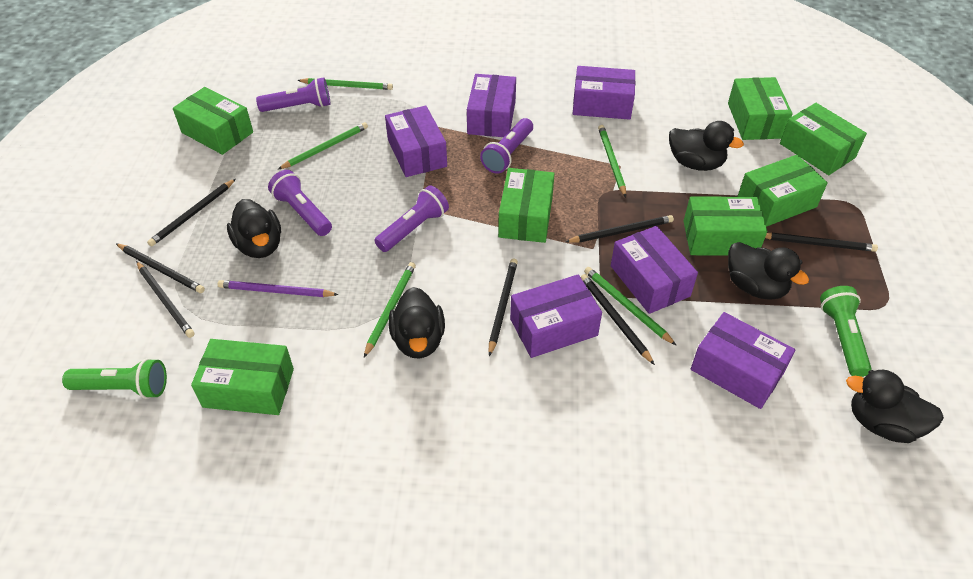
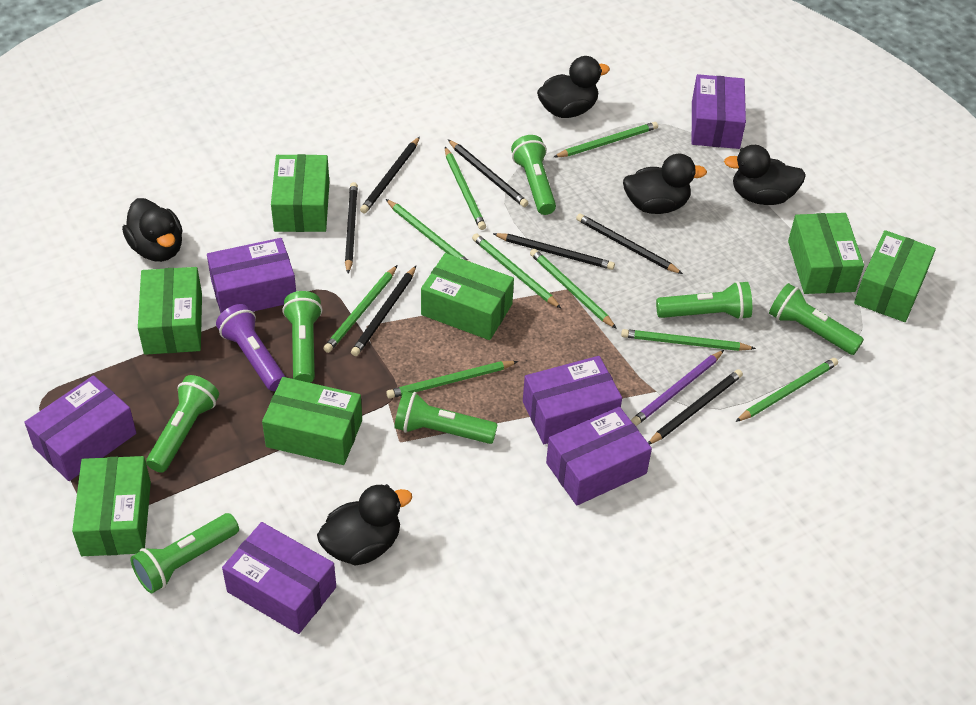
green flashlight: [62,358,167,399] [820,286,872,377] = 2 -> [130,513,239,593] [146,375,219,473] [282,291,323,383] [394,391,498,444] [511,135,556,215] [656,281,752,320] [769,283,864,355] = 7
green pencil: [277,122,368,170] [297,78,393,90] [364,262,416,357] [584,267,676,345] [598,125,626,197] = 5 -> [323,265,397,353] [386,199,470,262] [386,361,518,399] [445,147,486,230] [472,233,561,308] [530,249,617,329] [554,122,658,157] [621,329,756,351] [735,358,838,422] = 9
purple flashlight: [256,78,331,112] [268,170,332,236] [374,185,449,252] [480,118,533,174] = 4 -> [216,304,286,391] = 1

